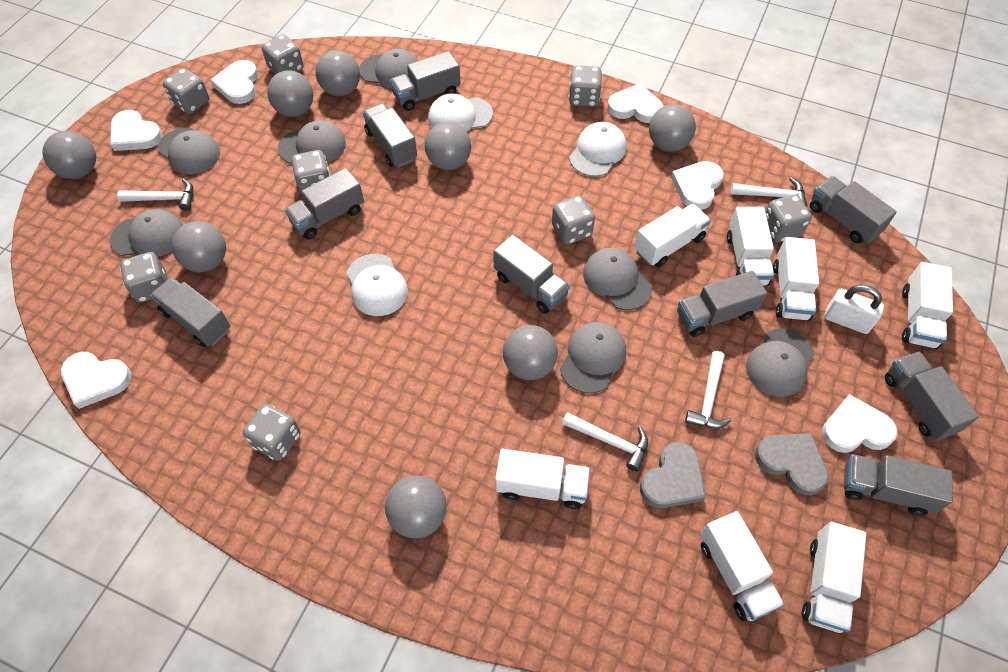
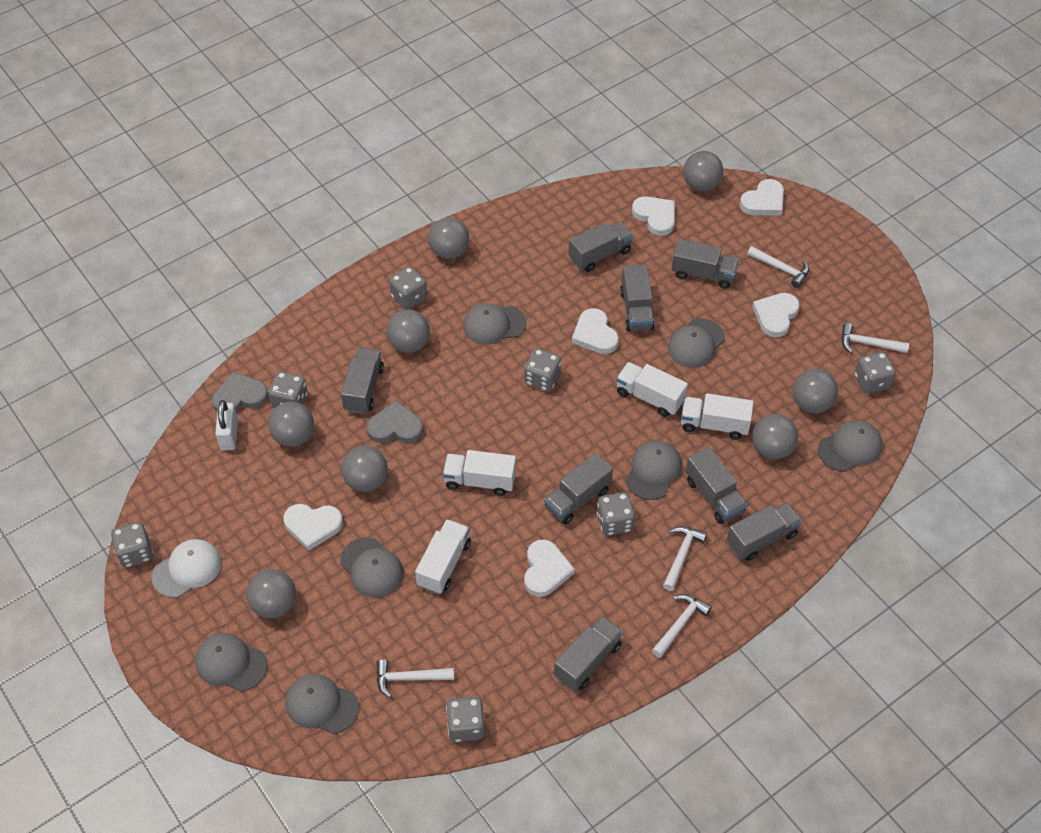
grey dice: [120,252,168,303] [163,68,209,114] [243,404,301,461] [262,34,304,74] [291,150,330,194] [552,195,595,244] [569,65,602,107] [765,195,812,242] = 8 -> [111,522,153,568] [268,371,308,409] [389,267,427,310] [446,696,485,742] [524,348,561,392] [597,492,635,536] [855,352,896,394] = 7
grey truck: [150,277,230,347] [284,168,364,240] [362,103,417,167] [390,51,461,111] [493,234,570,314] [677,271,767,337] [810,176,897,244] [844,454,953,516] [885,352,979,441] = 9 -> [341,348,384,414] [544,453,613,525] [554,616,623,691] [569,222,633,272] [620,264,655,332] [671,239,739,289] [686,447,748,524] [727,502,802,561] = 8
white cap: [347,254,408,316] [428,93,493,132] [569,122,627,176] = 3 -> [152,539,222,598] = 1
white hammer: [117,179,193,211] [562,412,648,471] [685,351,732,429] [730,177,807,207] = 4 -> [377,660,454,698] [652,594,712,658] [663,526,707,591] [747,246,809,288] [841,323,909,353] = 5
white truck: [495,449,590,509] [634,204,711,267] [700,511,784,621] [727,207,774,286] [773,237,819,321] [802,522,866,633] [902,262,953,349] = 7 -> [415,519,471,594] [443,450,516,496] [616,362,688,417] [681,393,754,439] = 4

